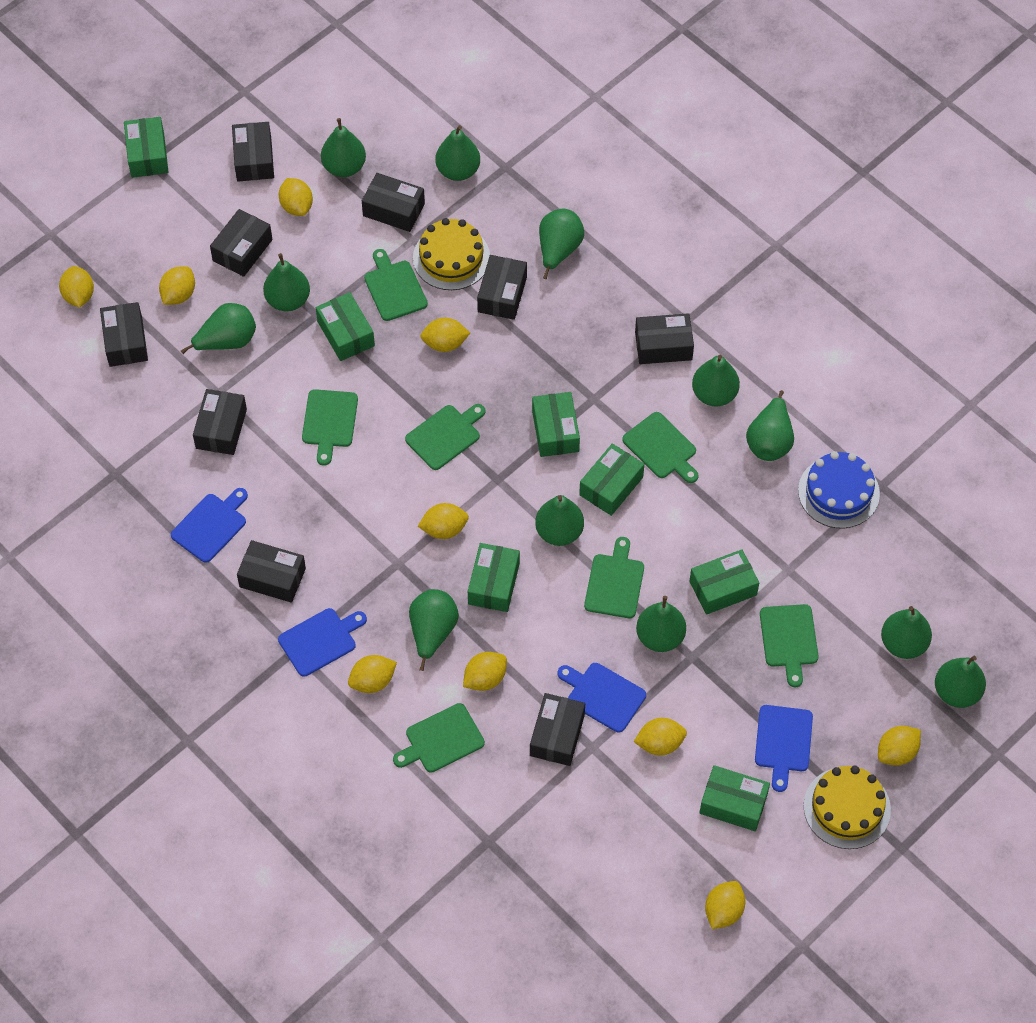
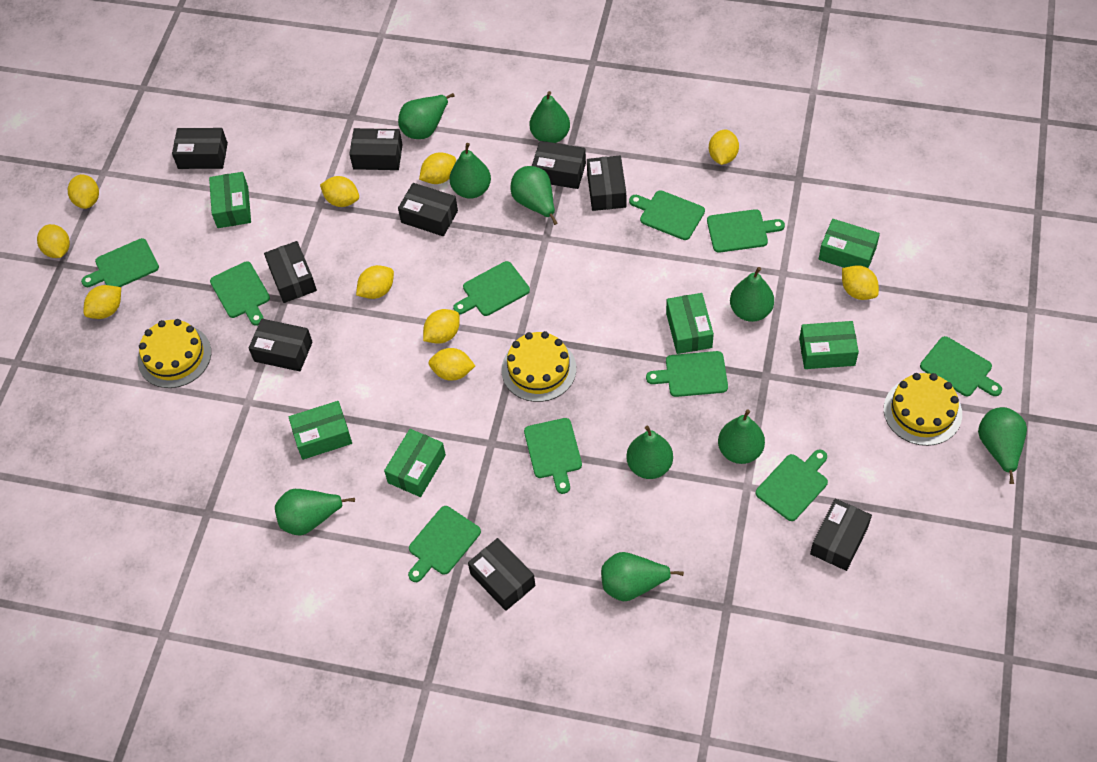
blue cake: [798,451,880,528] = 1 -> none = 0
blue cutting board: [171,488,248,563] [278,608,367,677] [557,663,646,733] [755,705,813,792] = 4 -> none = 0
green box: [124,117,168,178] [316,292,375,361] [468,543,520,612] [532,392,580,457] [579,443,644,516] [690,549,759,615] [699,765,770,831] = 7 -> [209,172,251,228] [289,401,352,460] [384,429,446,497] [666,293,714,354] [799,321,859,369] [819,219,880,268] = 6
green cutting board: [302,389,358,466] [364,249,428,321] [393,703,485,773] [405,404,485,470] [584,537,644,618] [622,412,699,483] [760,604,819,687] = 7 -> [81,238,159,287] [210,261,270,326] [408,506,481,582] [453,261,530,316] [524,418,582,494] [629,190,705,240] [646,351,728,397] [707,209,785,253] [756,450,828,521] [920,336,1002,396] = 10
green pear: [181,303,256,354] [263,253,310,311] [321,118,366,177] [409,589,459,671] [436,125,480,181] [535,495,584,546] [539,209,584,279] [636,596,686,652] [692,355,740,406] [746,390,794,461] [881,606,932,659] [935,656,986,708] = 12 -> [275,489,355,536] [398,93,455,139] [449,143,491,199] [511,166,558,225] [530,91,570,143] [601,552,684,601] [626,426,673,479] [718,409,765,464] [730,267,774,322] [978,407,1027,484] = 10
yellow cake: [413,218,490,290] [804,765,891,849] = 2 -> [138,319,211,388] [501,331,576,402] [884,373,962,446] = 3

